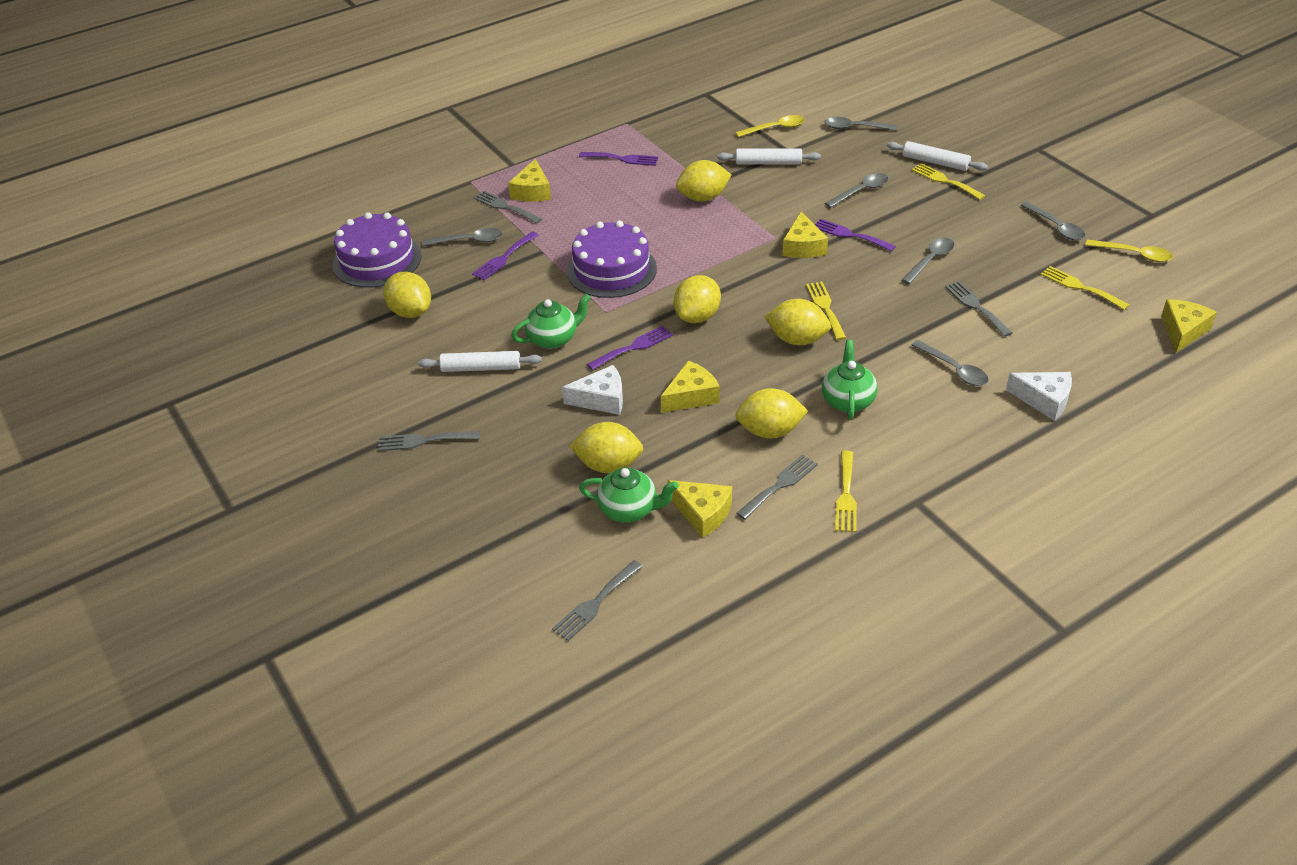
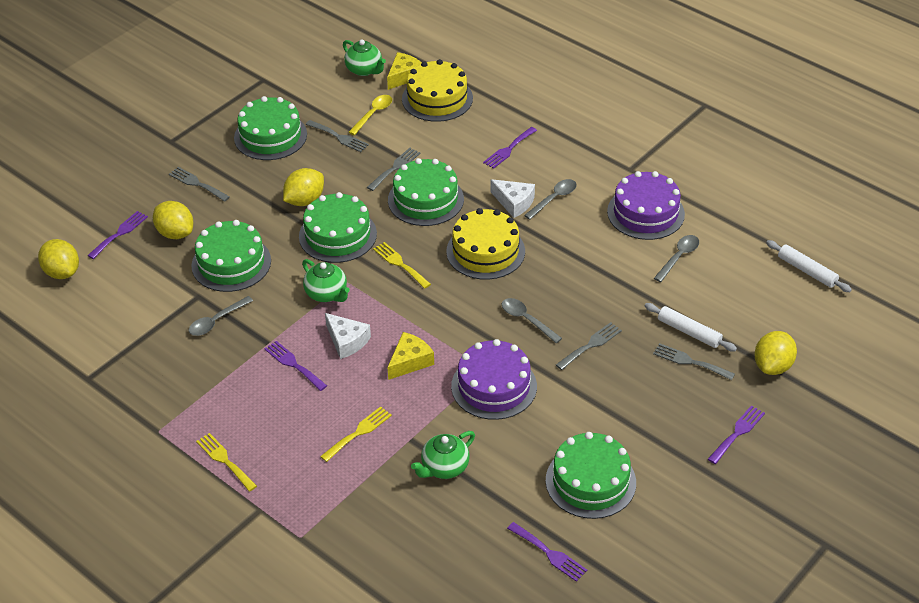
green cake: none = 0 -> [191,220,271,292] [234,96,307,160] [299,192,377,263] [388,158,464,226] [546,432,636,519] = 5
grey spoon: [423,228,503,246] [825,117,898,131] [825,173,888,208] [902,238,954,284] [912,340,988,386] [1021,202,1085,240] = 6 -> [189,296,253,336] [501,298,562,343] [524,179,577,220] [654,235,699,282] = 4
purple fork: [472,231,538,280] [579,152,658,166] [587,326,673,370] [815,219,896,251] = 4 -> [87,211,148,259] [265,341,327,391] [483,127,537,169] [507,522,587,582] [708,405,765,464] = 5
white rolling pin: [418,351,542,372] [717,148,821,164] [887,141,988,171] = 3 -> [645,303,737,351] [766,240,852,292] = 2
yellow cake: none = 0 -> [402,59,473,122] [446,208,525,280] = 2
yellow cheese: [508,159,551,202] [661,360,720,413] [668,480,732,538] [783,212,828,258] [1161,299,1217,353] = 5 -> [387,52,422,90] [387,332,434,380] = 2
yellow fork: [806,282,846,340] [835,450,857,532] [912,163,985,200] [1041,266,1129,310] = 4 -> [196,433,257,491] [320,406,392,462] [373,242,431,289] = 3
yellow lemon: [383,272,431,318] [569,422,643,473] [674,275,721,323] [676,160,731,202] [735,388,808,438] [764,299,831,345] = 6 -> [38,239,79,279] [153,201,193,239] [283,168,324,206] [754,331,797,375] = 4
yellow spoon: [735,115,805,137] [1085,239,1173,262] = 2 -> [349,95,392,135] = 1

